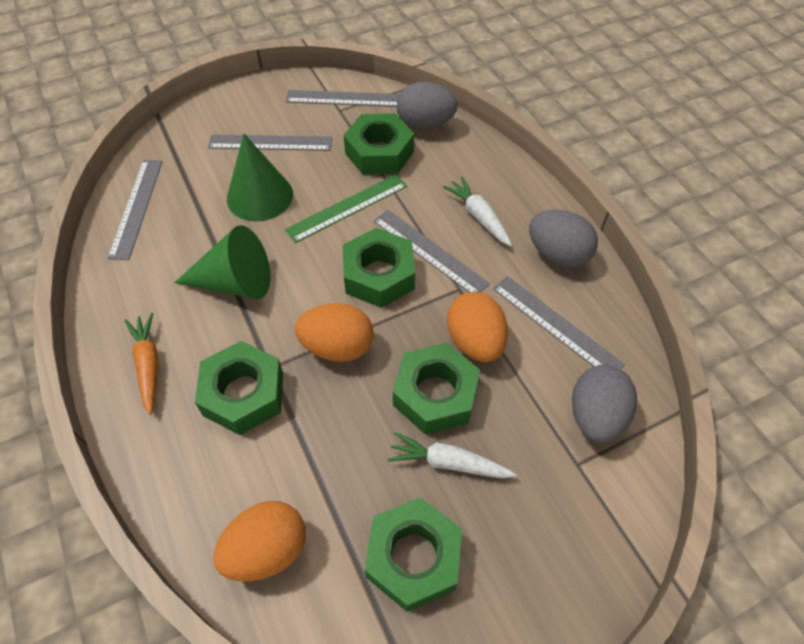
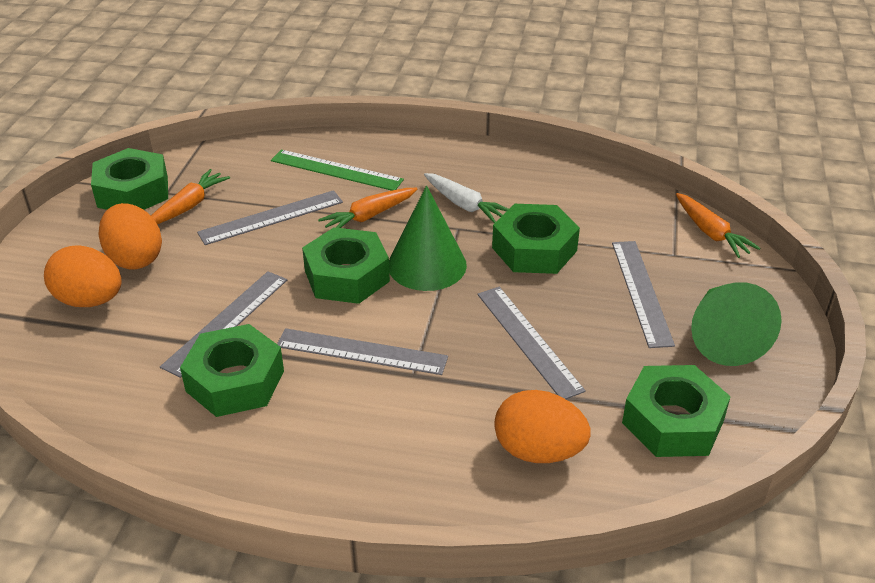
grey egg: [397,82,458,130] [529,210,598,268] [572,365,637,443] = 3 -> none = 0
orange carrot: [124,313,159,415] = 1 -> [151,169,230,224] [318,188,417,228] [676,193,760,258] = 3
white carrot: [387,432,516,478] [443,177,512,247] = 2 -> [424,173,509,223] = 1

